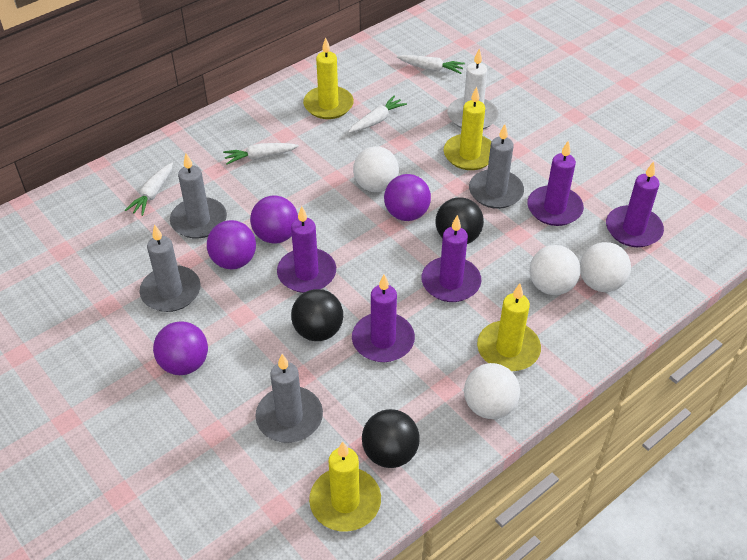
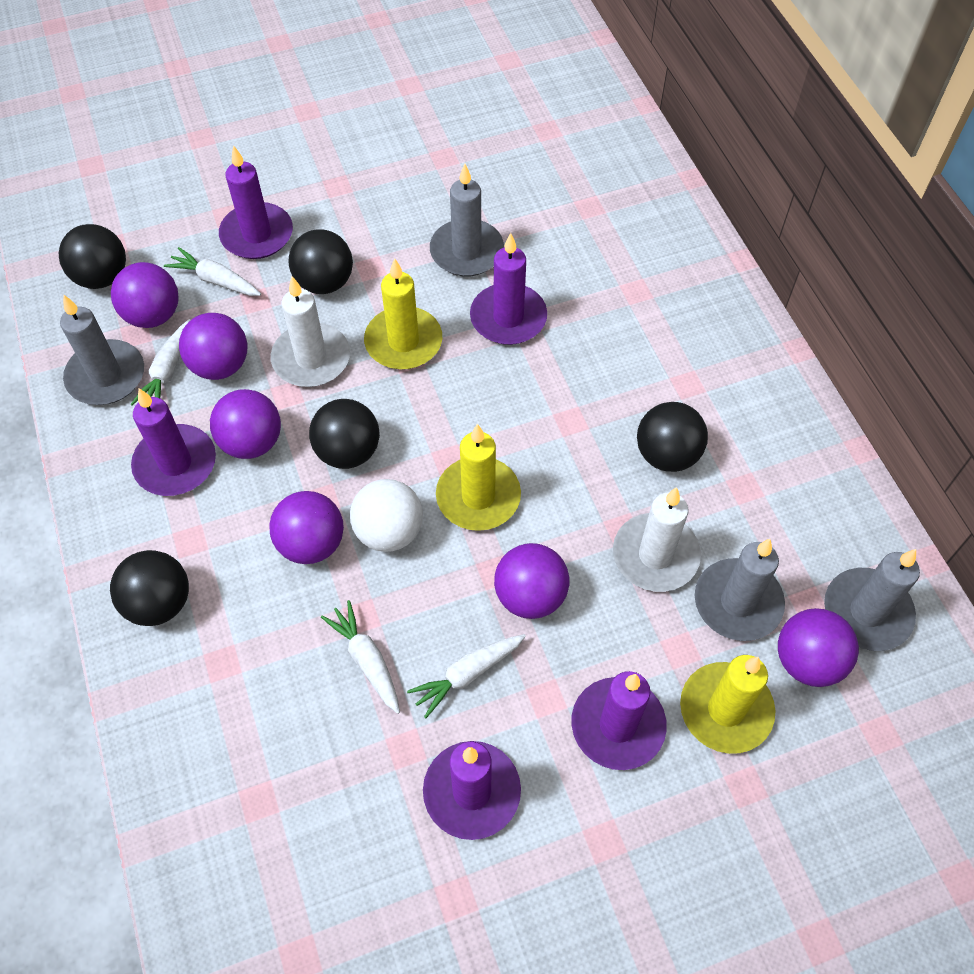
black ball: [291,289,343,341] [362,409,420,468] [435,197,484,244] = 3 -> [59,224,126,289] [110,550,189,626] [288,229,353,294] [309,399,380,469] [637,402,708,472] = 5
purple ball: [153,321,208,375] [207,220,256,269] [250,195,298,244] [384,174,431,221] = 4 -> [111,262,179,328] [179,313,247,380] [210,389,281,459] [269,491,344,564] [494,543,569,619] [778,608,859,687] = 6
white ball: [353,146,399,192] [464,363,520,419] [529,245,581,295] [580,242,631,292] = 4 -> [350,479,423,552] = 1
white candle: [447,49,498,129] = 1 -> [271,276,350,387] [613,487,701,592] = 2
yellow candle: [303,37,354,119] [309,441,381,532] [444,86,491,170] [477,284,541,371] = 4 -> [364,258,442,370] [436,424,521,531] [680,655,775,754] = 3

